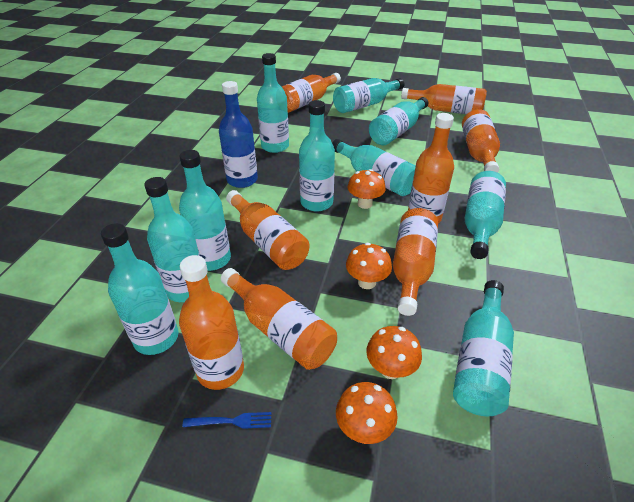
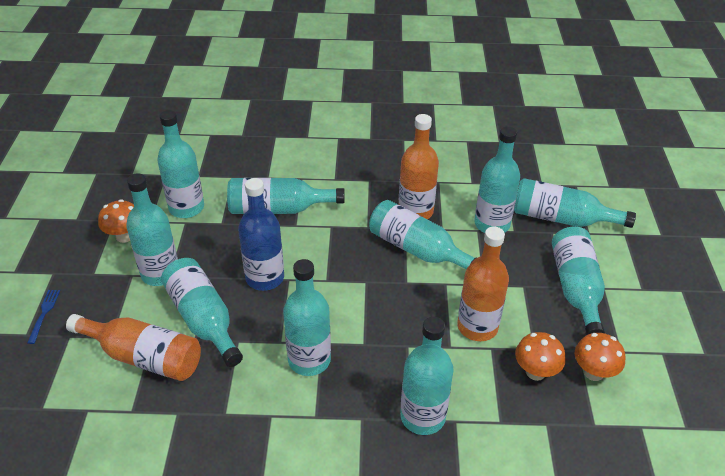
orange bottle: [179,255,244,390] [221,268,337,370] [226,190,310,270] [282,73,341,113] [393,208,438,316] [401,84,487,114] [408,113,454,224] [462,109,500,173] = 8 -> [66,314,201,381] [399,114,439,219] [457,226,509,341] = 3
orange mushroom: [336,382,398,444] [346,243,392,289] [348,169,386,209] [366,326,422,379] = 4 -> [98,199,134,243] [515,332,566,381] [575,333,625,381] = 3

